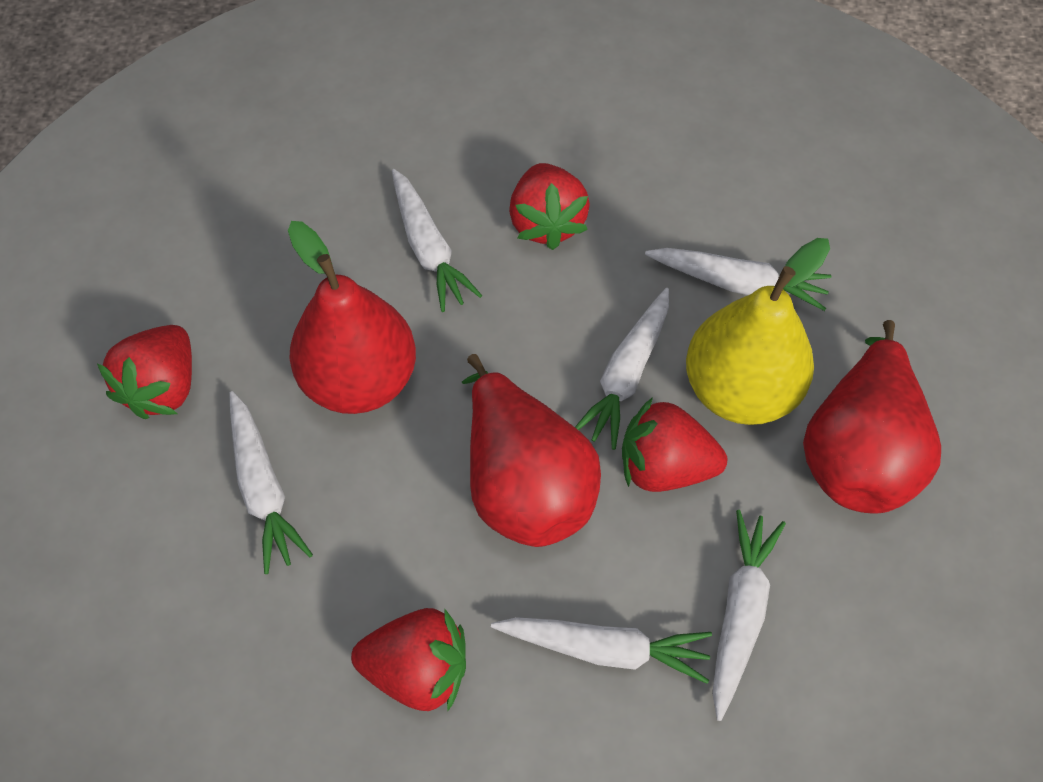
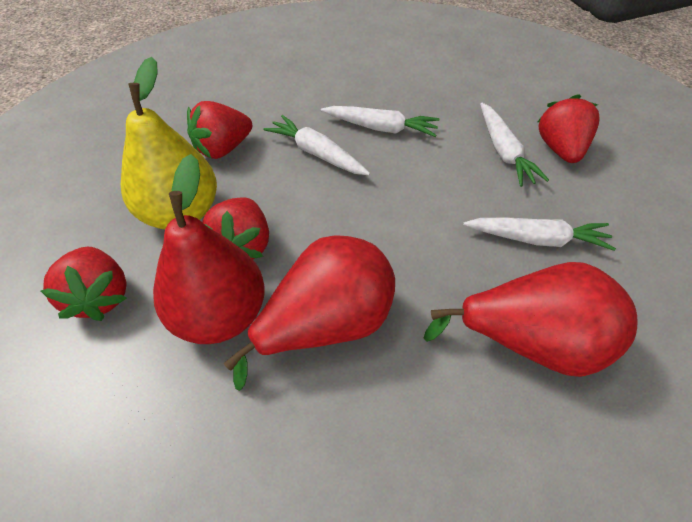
white carrot: [229,391,313,574] [392,169,482,312] [491,617,712,684] [575,288,669,450] [645,248,831,311] [712,510,786,721] = 6 -> [264,115,370,175] [321,106,440,137] [463,217,616,251] [480,103,549,187] = 4

